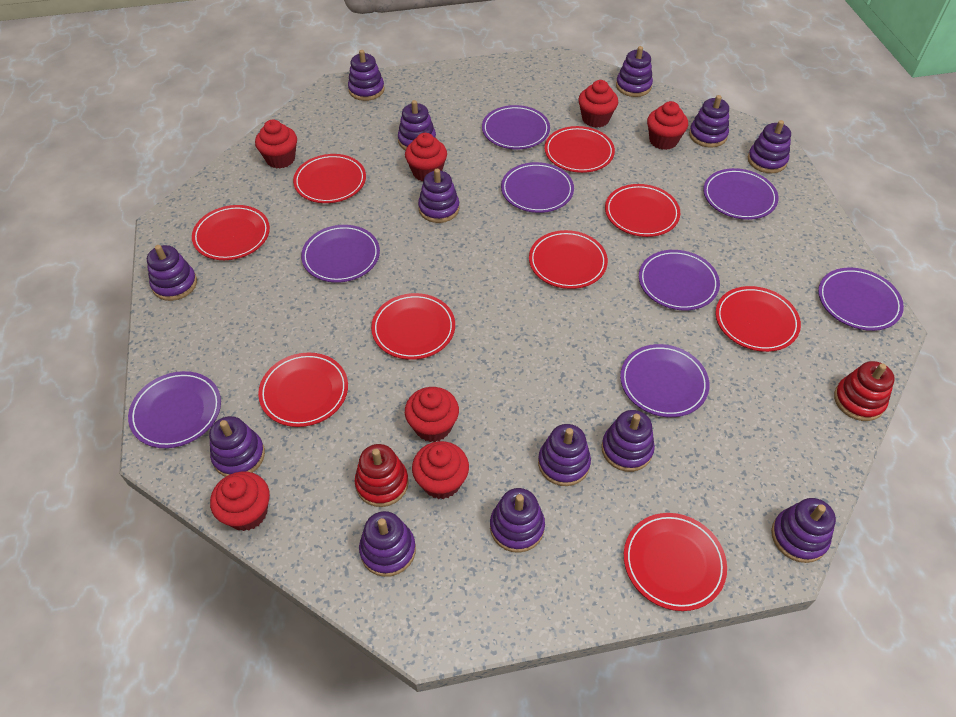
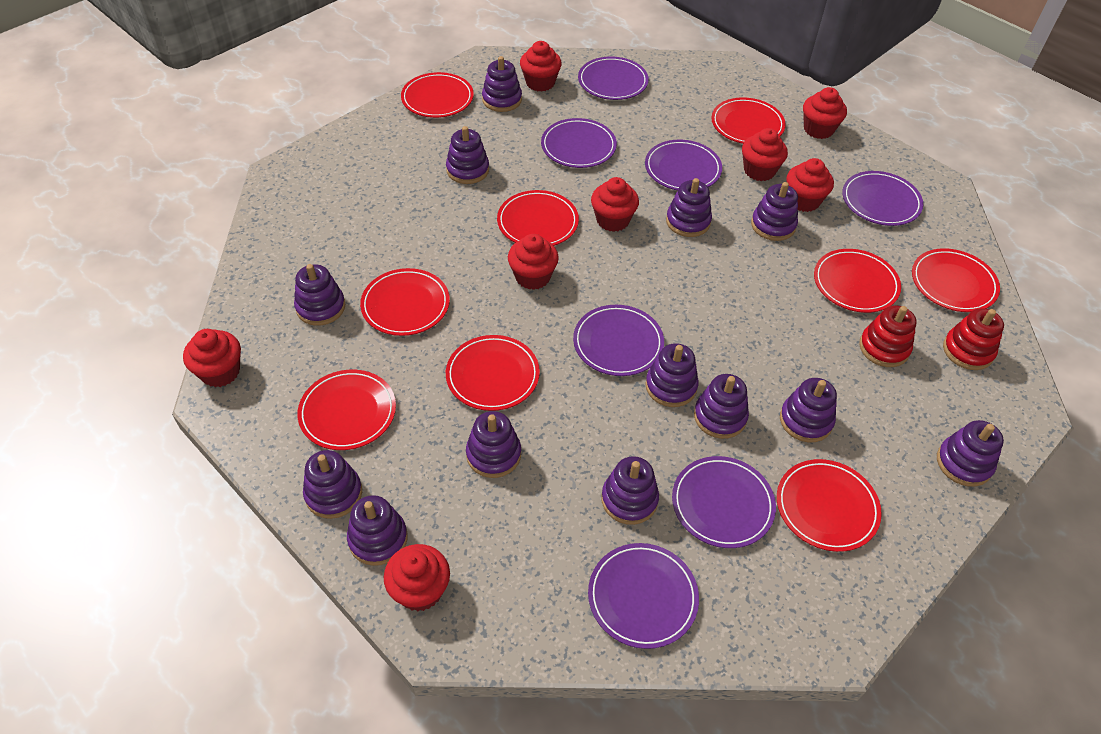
purple plate: [128,371,221,448] [301,225,380,283] [482,105,550,149] [501,162,574,213] [620,344,710,417] [639,250,720,310] [703,168,778,220] [818,268,904,331] = 8 -> [541,118,617,168] [573,305,664,376] [578,56,649,100] [588,543,699,649] [645,140,722,191] [672,456,776,548] [842,171,923,226] = 7
red cupcake: [210,471,270,531] [255,120,297,169] [405,133,447,181] [405,387,459,442] [412,441,469,499] [578,80,618,128] [647,101,688,150] = 7 -> [183,329,241,387] [384,544,450,611] [508,234,559,290] [520,41,562,92] [591,177,639,232] [742,128,788,181] [786,158,834,212] [803,87,847,139] = 8

